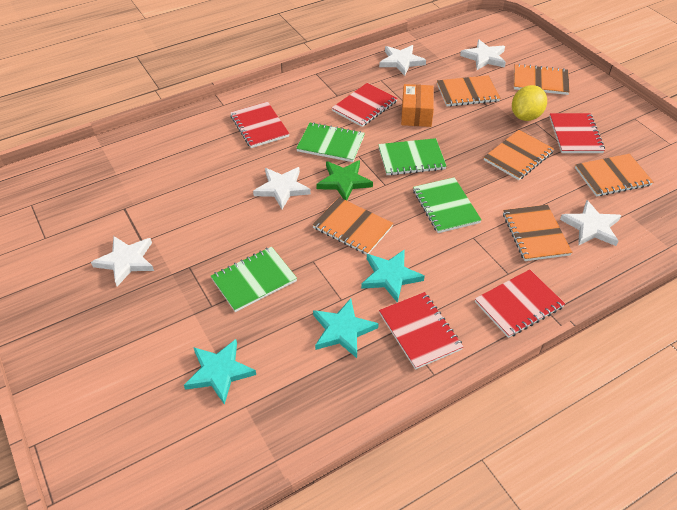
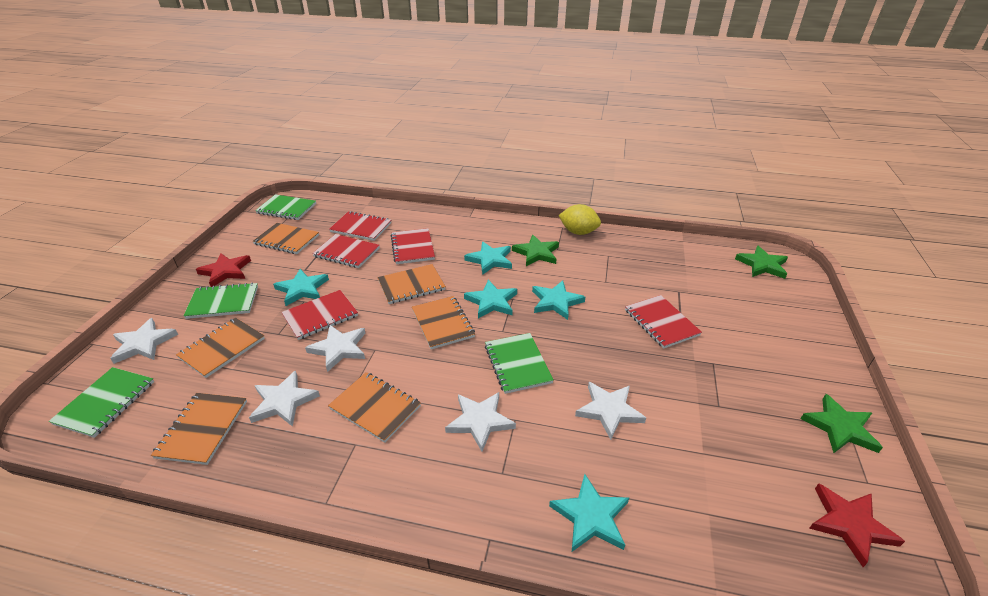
green star: [316,160,373,201] = 1 -> [512,235,559,266] [735,246,788,279] [801,394,883,453] = 3
orange box: [401,84,434,127] = 1 -> none = 0
red star: none = 0 -> [196,253,251,287] [809,483,905,567] = 2
turquoise star: [184,339,256,405] [313,298,379,358] [361,249,425,303] = 3 -> [273,269,329,306] [464,242,512,275] [464,280,517,318] [532,280,585,320] [549,474,629,552] = 5

